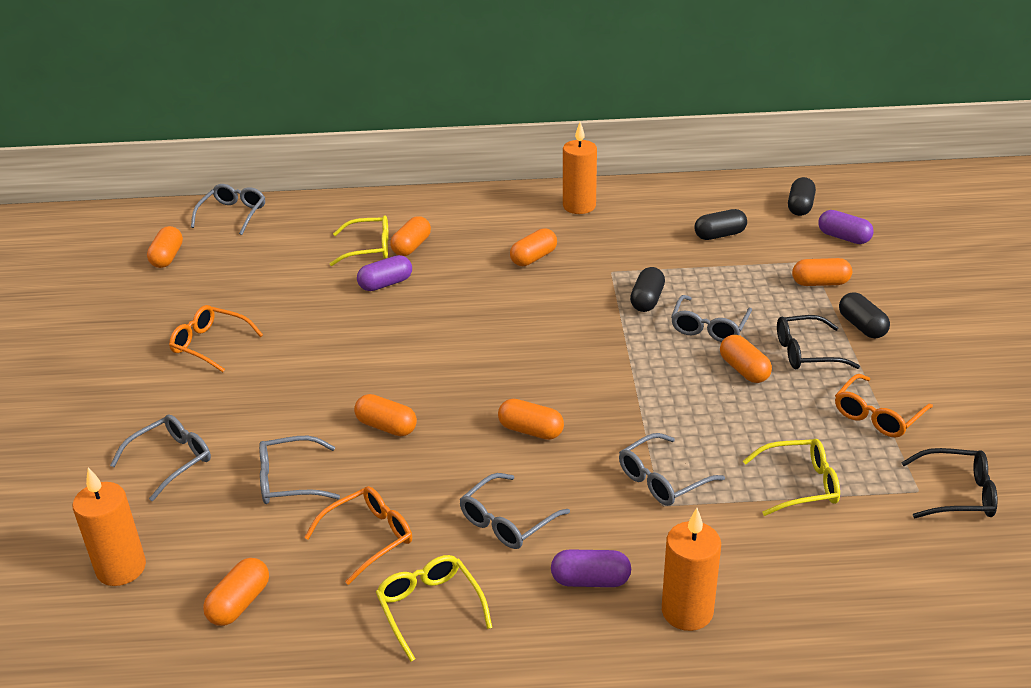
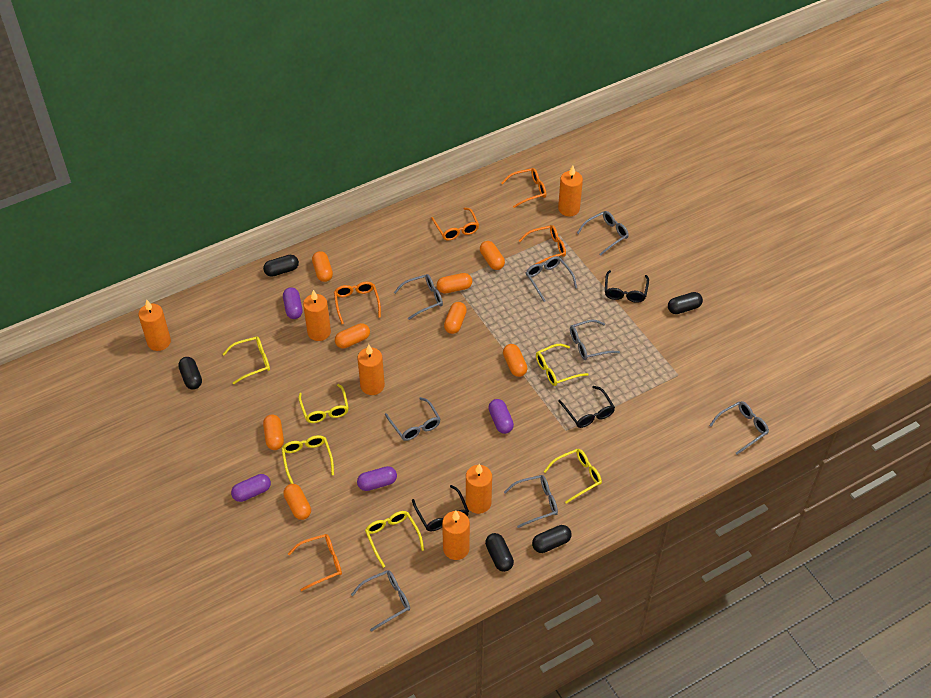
black capsule: [630,267,665,312] [694,209,747,240] [788,177,816,216] [839,292,890,338] = 4 -> [178,357,202,390] [263,255,299,277] [485,533,514,572] [532,525,572,553] [668,292,703,314] = 5
black glasses: [777,315,860,369] [901,448,998,518] = 2 -> [412,485,469,531] [558,386,615,428] [605,270,649,303] = 3
grey glasses: [110,415,211,501] [191,184,265,235] [259,436,340,504] [460,473,570,549] [619,433,725,506] [671,295,752,342] = 6 -> [351,570,410,632] [385,397,441,441] [394,274,443,320] [504,475,558,528] [526,256,577,302] [570,320,620,360] [577,211,629,256] [709,401,769,455] = 8
orange candle: [73,467,146,586] [563,122,597,214] [662,508,721,631] = 3 -> [138,300,171,351] [303,290,331,341] [357,344,385,395] [442,511,470,560] [466,464,492,514] [558,165,583,216] = 6
orange glasses: [169,305,263,372] [304,486,412,585] [835,374,933,438] = 3 -> [288,534,342,591] [334,282,381,324] [431,208,479,240] [501,168,546,208] [519,225,566,265] = 5
purple capsule: [357,255,412,291] [551,549,631,587] [818,210,874,244] = 3 -> [231,474,271,502] [283,287,303,319] [357,466,397,491] [488,399,514,434] = 4
yellow glasses: [330,215,389,266] [376,555,492,662] [743,439,840,516] = 3 -> [222,337,270,384] [281,435,334,484] [298,384,349,423] [365,511,424,568] [536,344,589,386] [543,449,602,504] = 6

